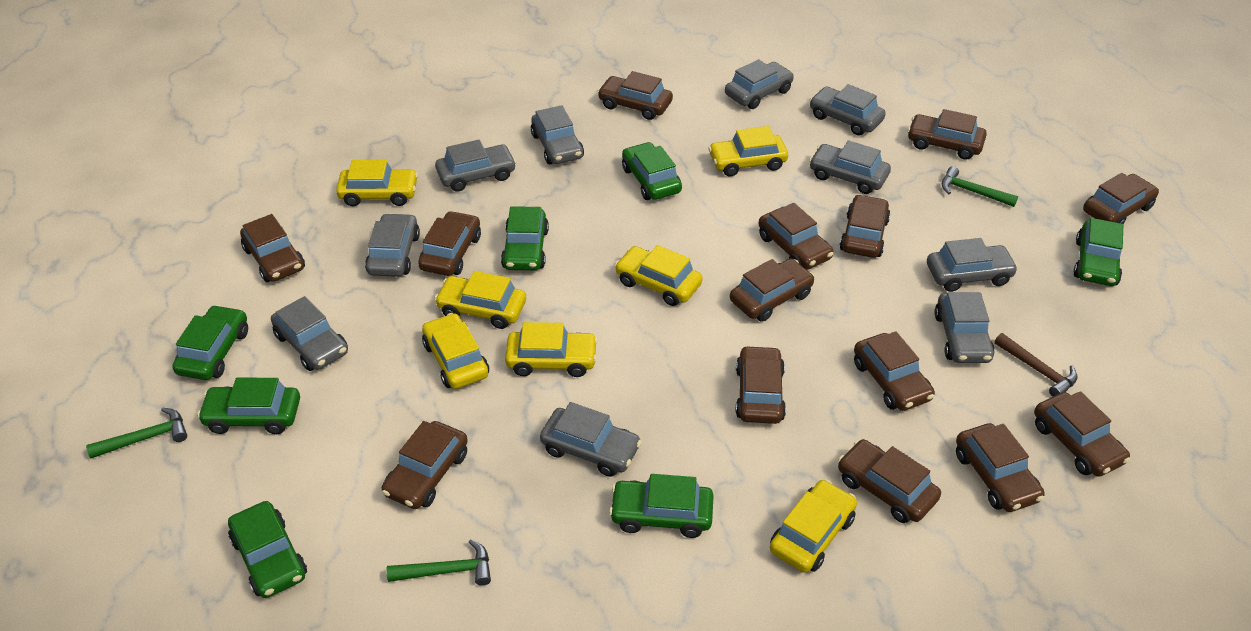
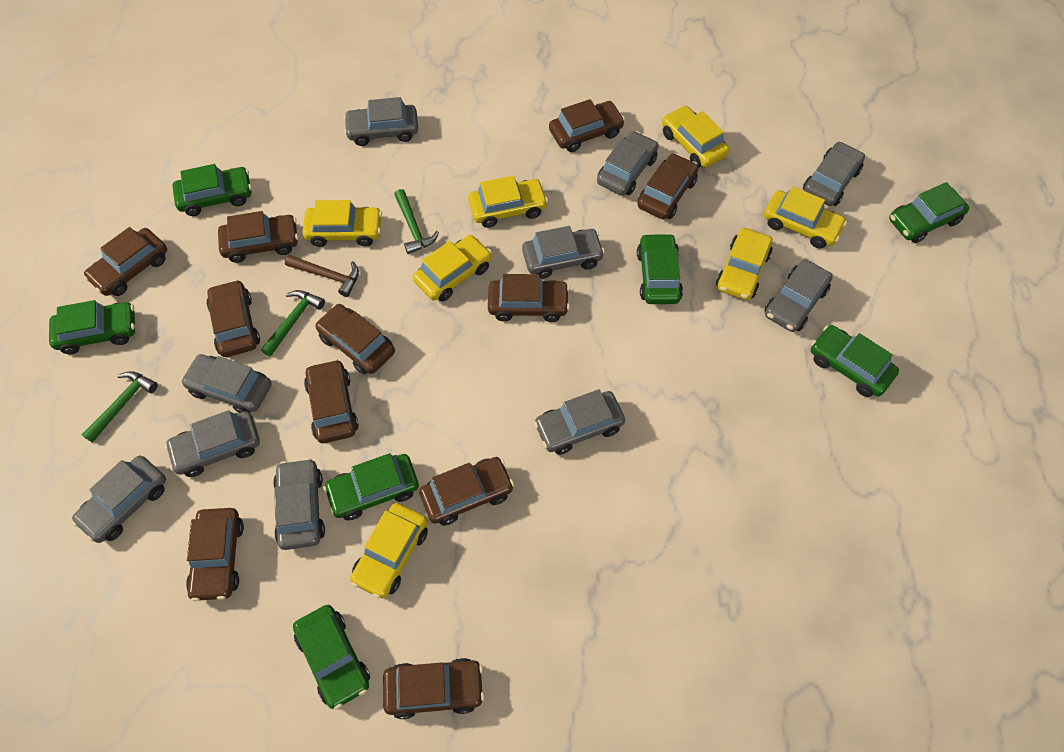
brown car: [240,214,305,282] [381,421,468,509] [418,211,481,276] [598,71,673,120] [730,259,815,322] [736,345,786,424] [759,203,833,270] [838,439,941,523] [840,194,890,258] [854,331,935,411] [907,109,987,160] [956,423,1045,512] [1034,391,1130,477] [1083,173,1159,224] = 14 -> [83,227,167,296] [186,508,244,601] [207,280,260,357] [218,211,298,263] [304,359,359,443] [315,304,395,374] [383,658,484,719] [419,457,514,526] [488,274,570,322] [549,99,625,152] [637,153,699,220] = 11

